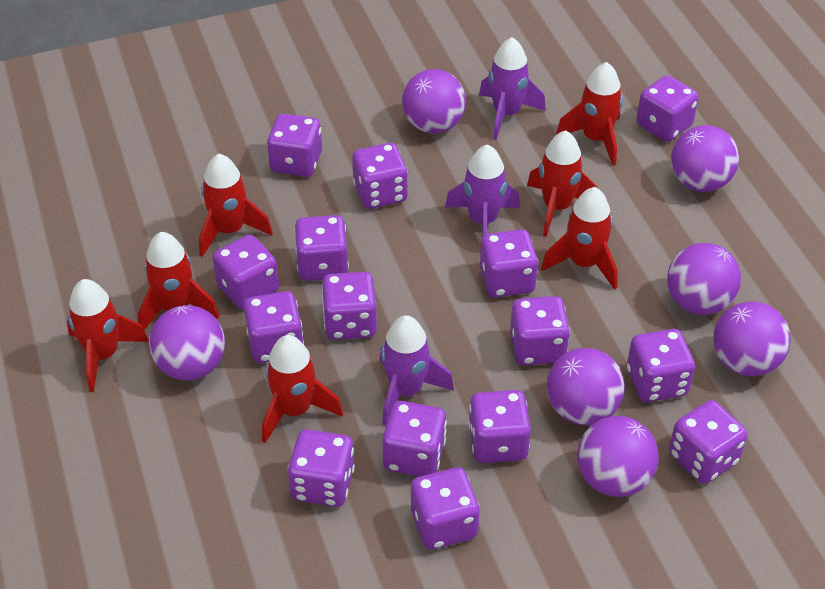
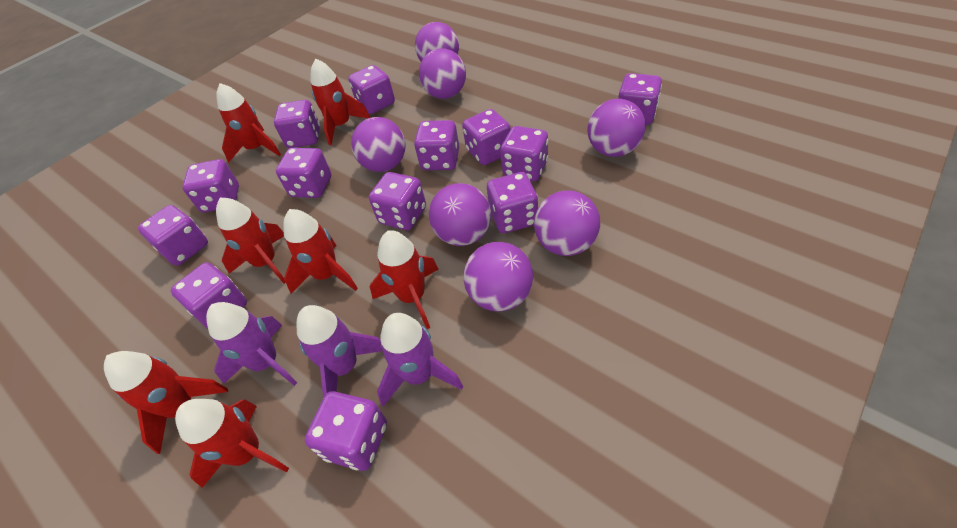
purple dice: [212,235,279,309] [244,291,304,363] [267,114,322,177] [288,429,355,507] [294,215,349,281] [321,272,377,340] [352,143,408,209] [382,401,447,477] [411,467,480,550] [469,390,531,463] [480,229,538,298] [510,296,570,365] [627,329,695,402] [636,75,699,142] [669,400,748,484] = 15 -> [138,205,208,266] [171,262,247,329] [182,159,239,212] [274,100,320,148] [276,148,331,198] [305,391,387,471] [348,65,395,114] [369,172,426,230] [414,120,459,170] [462,109,511,165] [487,172,538,233] [500,126,548,181] [618,73,662,125] = 13

